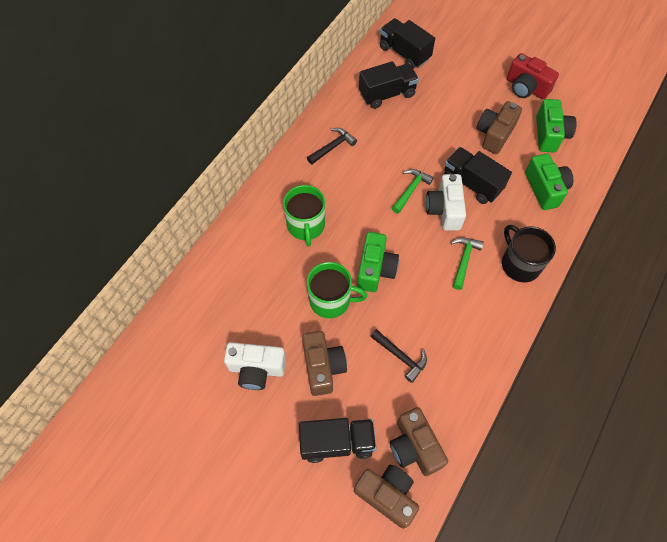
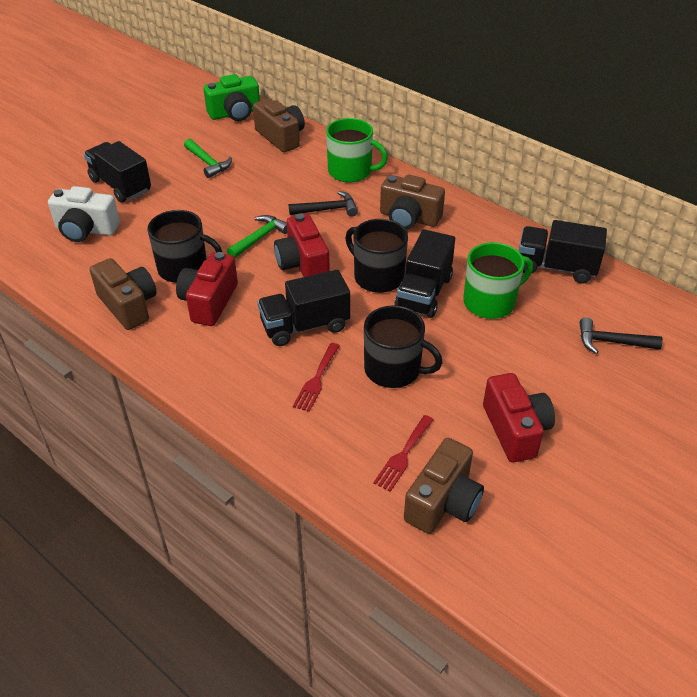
black mug: [502,225,556,282] = 1 -> [147,210,222,283] [345,219,408,293] [364,305,443,388] = 3
green camera: [357,232,399,292] [525,153,573,210] [536,99,577,152] = 3 -> [203,74,260,121] = 1
red camera: [507,53,559,99] = 1 -> [176,252,238,326] [274,214,330,277] [483,373,555,462] = 3
red fork: none = 0 -> [293,343,340,412] [373,415,434,492] = 2
white camera: [224,342,286,390] [426,174,466,231] = 2 -> [48,186,120,242] = 1

